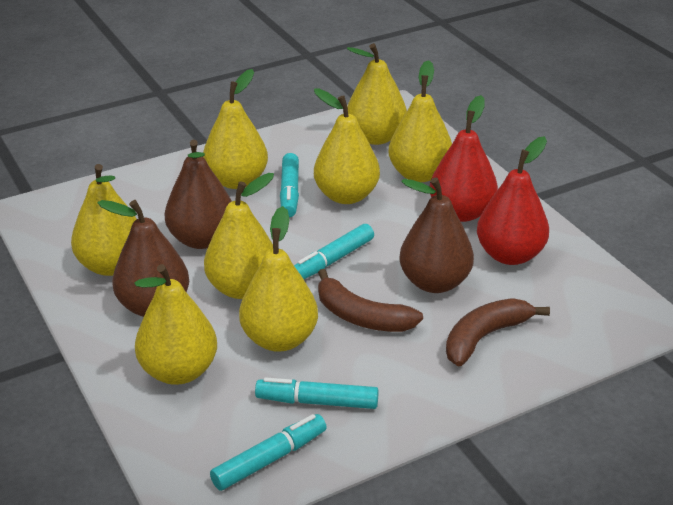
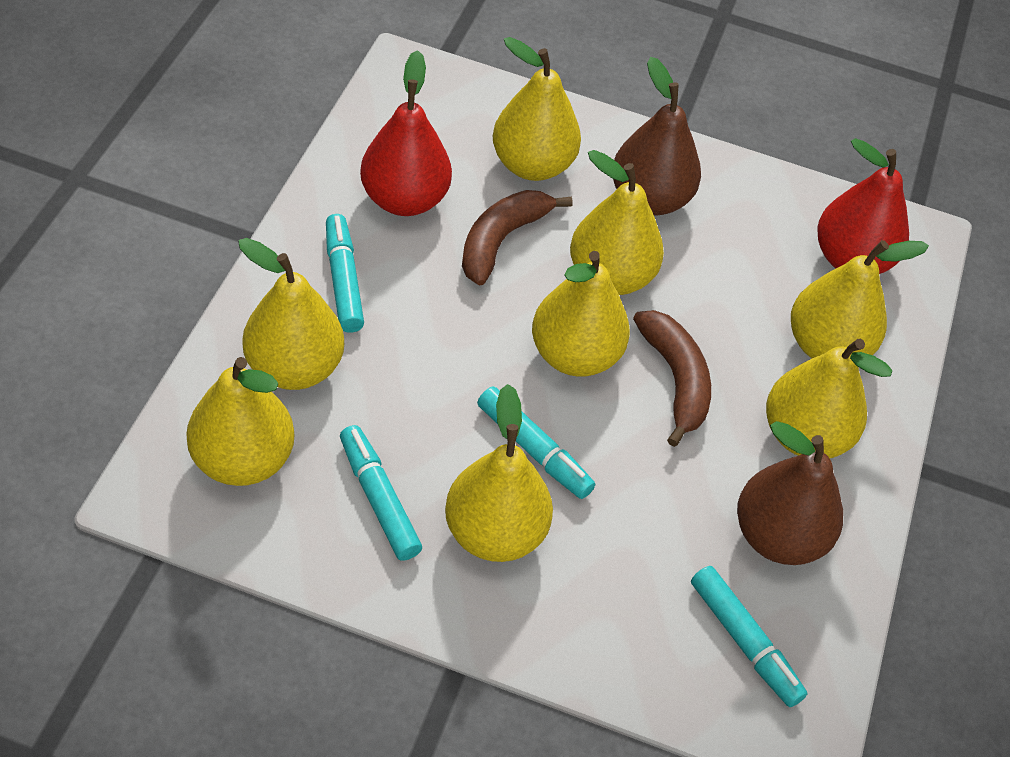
brown pear: [98,200,189,317] [165,140,232,249] [399,177,474,293] = 3 -> [613,57,701,216] [737,421,843,565] = 2

